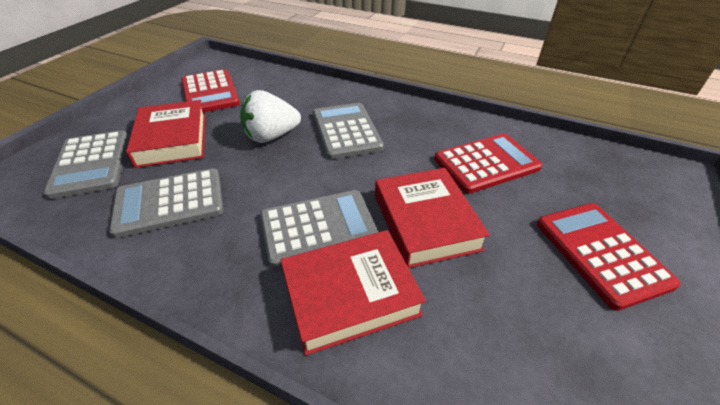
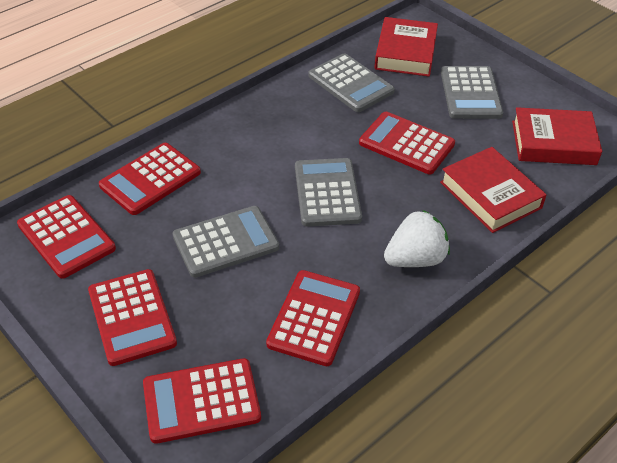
red calculator: [181,69,240,113] [434,133,542,194] [537,203,681,311] = 3 -> [17,195,116,279] [88,269,177,366] [99,143,201,215] [143,358,261,444] [266,270,360,366] [359,112,455,174] = 6

